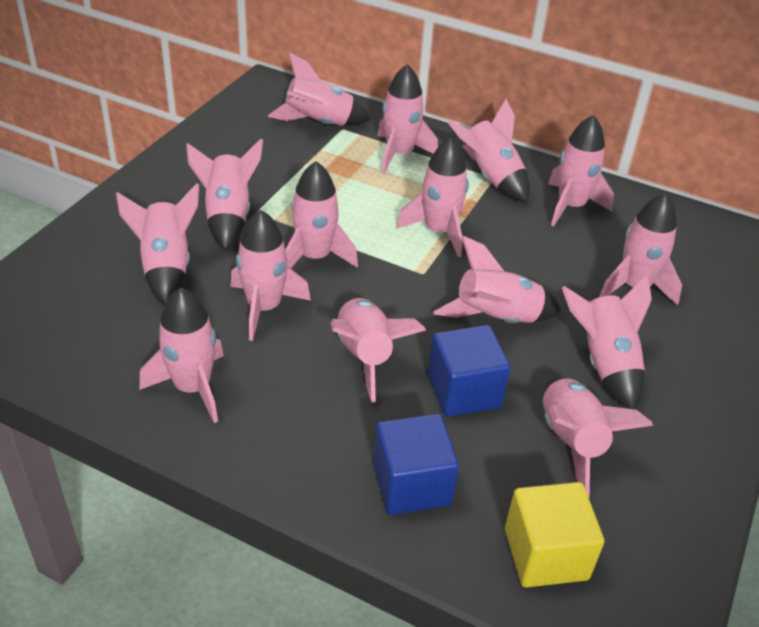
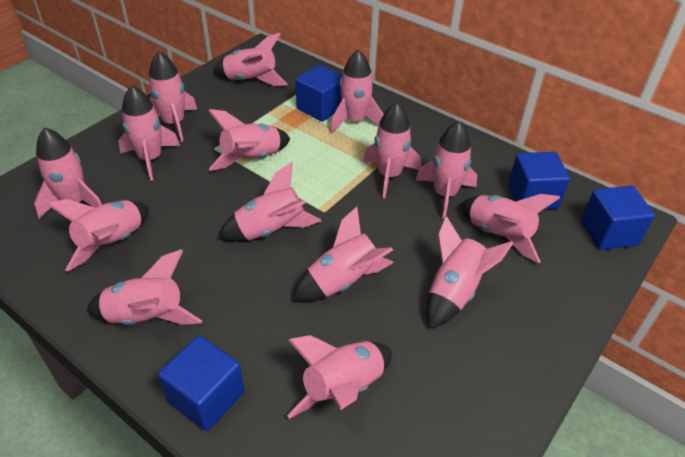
blue cube: [373,414,459,515] [428,325,511,417] = 2 -> [158,335,245,431] [296,65,343,122] [508,152,570,210] [581,186,655,250] = 4
yellow cube: [505,482,604,588] = 1 -> none = 0

